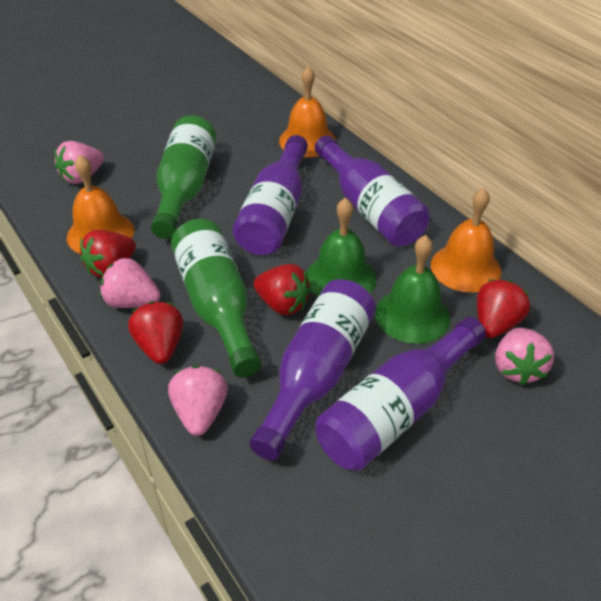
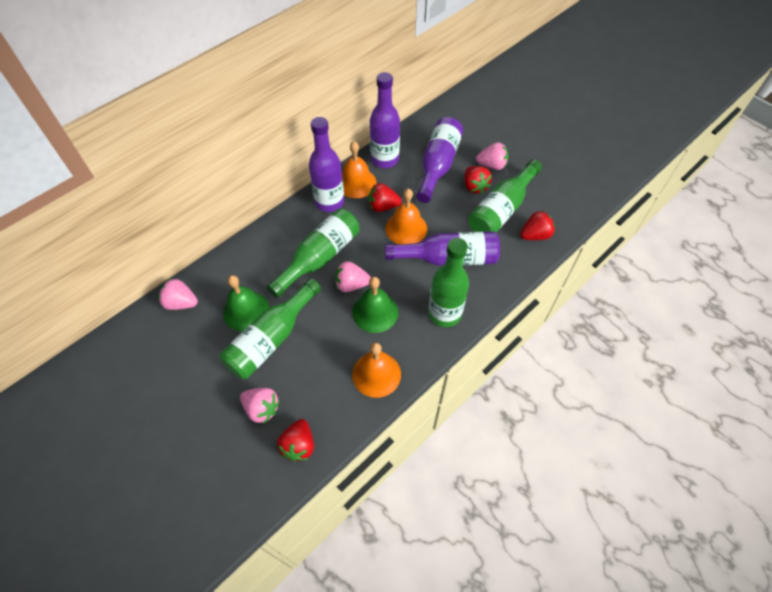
green bottle: [151,115,216,239] [171,219,261,378] = 2 -> [220,278,321,379] [267,209,360,298] [428,238,469,327] [468,159,542,233] = 4

